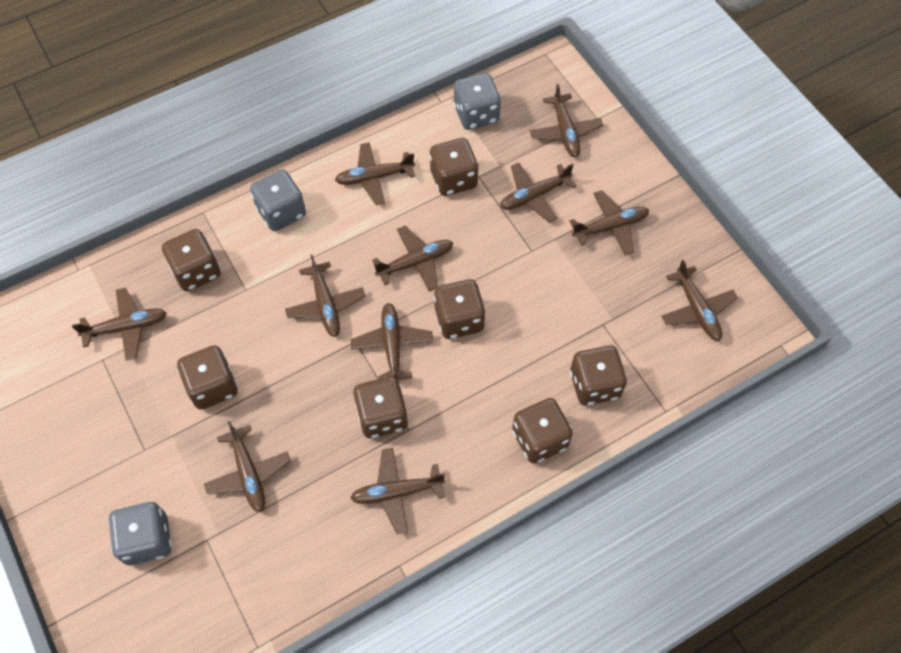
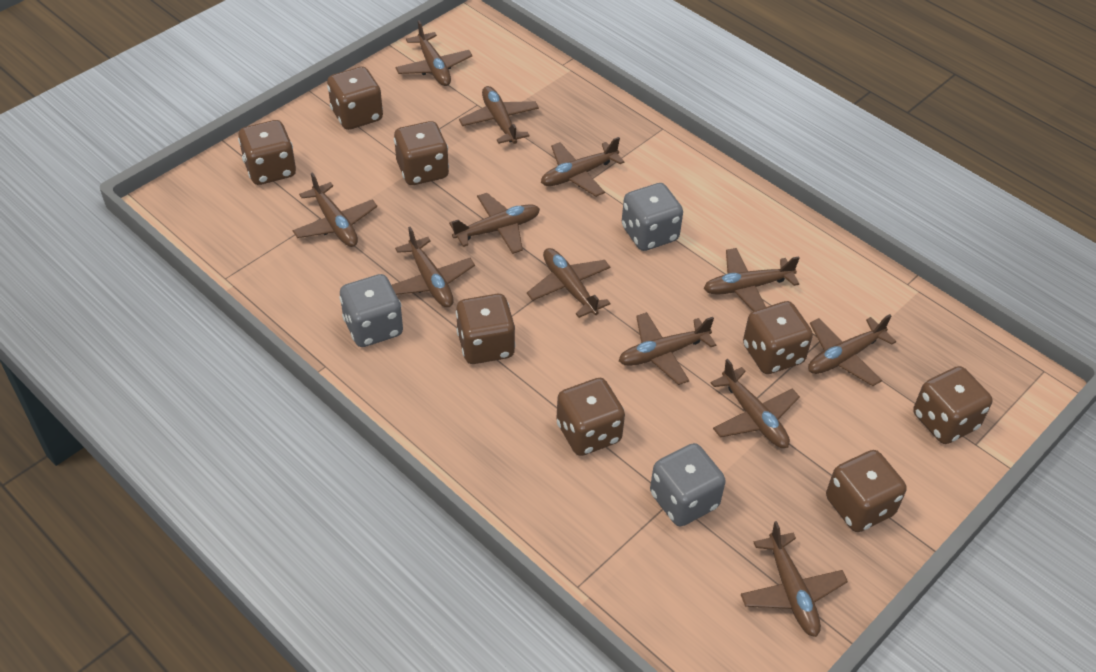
brown dice: [162,229,221,291] [177,345,238,410] [353,377,408,438] [429,138,479,196] [434,279,486,339] [512,398,573,463] [570,345,627,405] = 7 -> [238,120,296,185] [327,67,383,130] [394,121,449,185] [456,294,516,364] [556,378,625,456] [743,301,813,374] [826,450,907,532] [913,366,993,444] = 8
brown plane: [72,288,167,361] [204,421,291,512] [285,255,365,337] [335,142,415,205] [350,303,433,380] [350,448,445,534] [372,226,453,291] [500,163,577,223] [530,84,603,157] [570,190,649,255] [661,260,738,341] = 11 -> [292,172,377,247] [392,227,475,308] [395,20,473,86] [449,193,540,254] [459,86,539,144] [527,248,611,318] [541,137,625,197] [619,312,716,385] [704,248,800,311] [710,359,800,448] [740,521,848,637] [808,314,896,386] = 12

